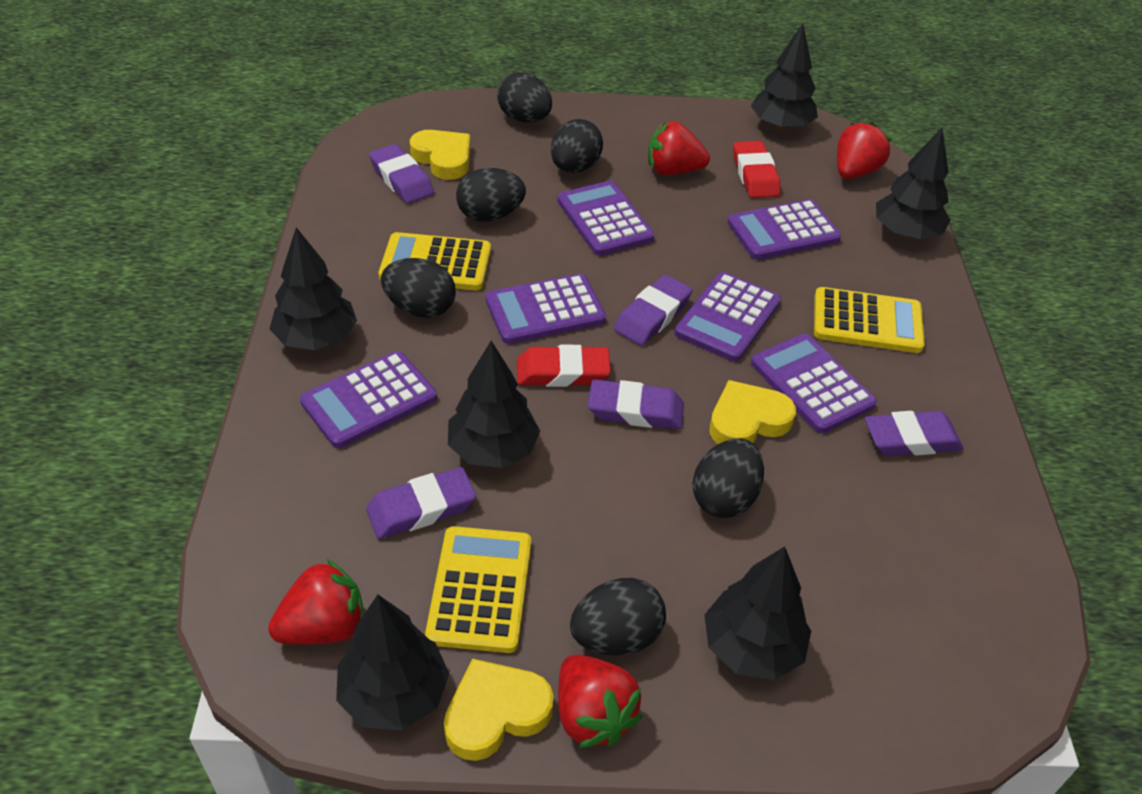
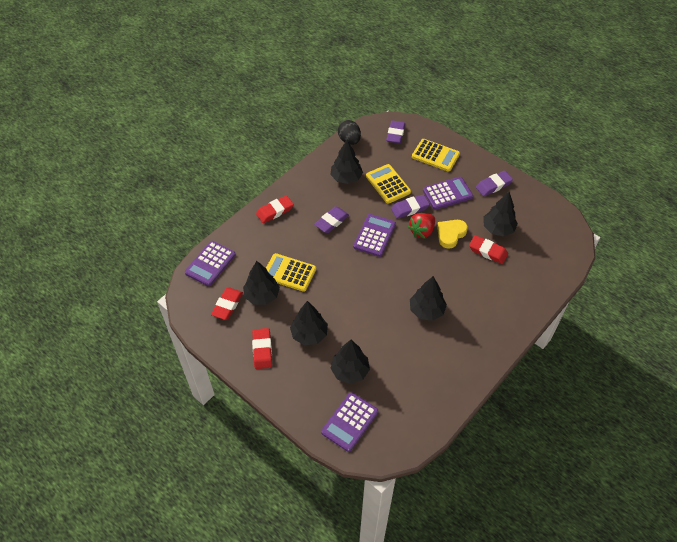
black egg: [381,258,456,318] [456,168,526,222] [497,72,552,123] [551,119,603,173] [570,578,666,655] [693,438,764,518] = 6 -> [338,120,361,145] = 1
purple calculator: [300,351,437,448] [486,274,606,344] [557,181,654,256] [675,272,781,362] [728,199,841,260] [751,334,877,433] = 6 -> [185,241,236,286] [321,392,378,452] [353,214,396,257] [423,177,473,210] = 4
purple eraser: [366,467,476,539] [369,144,434,204] [588,380,684,429] [614,275,693,345] [865,411,963,456] = 5 -> [314,206,349,233] [386,121,405,144] [391,195,430,219] [476,171,513,196] = 4
red eraser: [517,345,611,387] [733,141,780,198] = 2 -> [211,287,243,320] [252,328,272,369] [256,195,294,223] [469,235,508,264] = 4
red strawberry: [268,559,364,644] [558,655,643,748] [648,121,710,175] [837,122,892,179] = 4 -> [408,213,435,239] = 1
yellow heart: [410,130,470,180] [444,659,554,761] [709,380,796,444] = 3 -> [437,220,468,249] = 1

